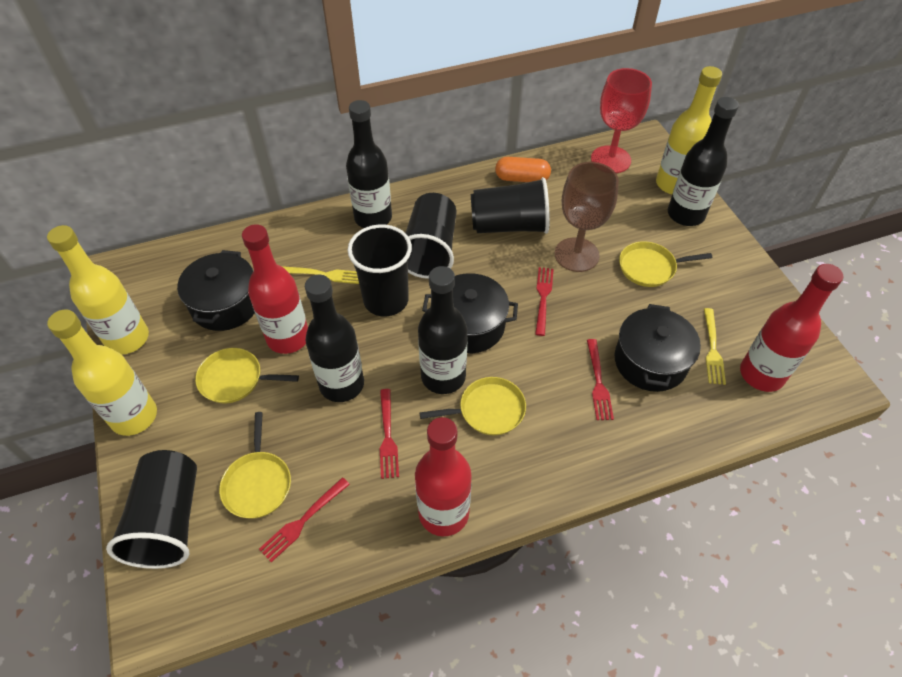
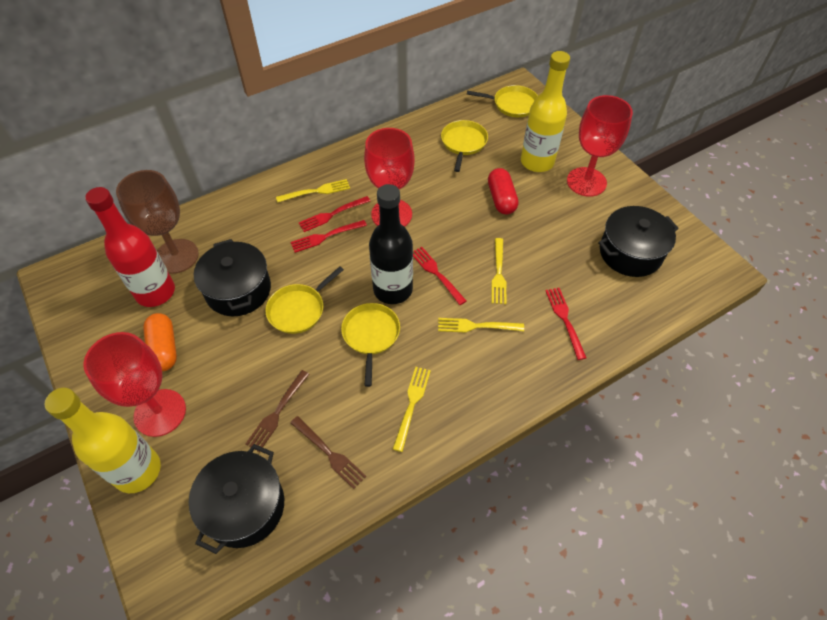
black bottle: [305,275,364,402] [346,100,392,228] [418,266,467,394] [668,97,739,226] = 4 -> [369,184,413,304] = 1
black cup: [106,450,197,569] [347,224,412,316] [405,193,456,279] [471,177,549,234] = 4 -> none = 0
brown fork: none = 0 -> [245,370,310,452] [290,416,366,489] = 2
red bottle: [242,225,308,354] [415,417,472,536] [740,264,843,392] = 3 -> [85,187,175,307] = 1
red capsule: none = 0 -> [488,168,519,214] = 1
red goblet: [591,68,652,173] = 1 -> [83,332,186,437] [364,128,415,227] [567,95,633,197] = 3
yellow bottle: [47,225,149,355] [47,310,157,436] [656,66,722,194] = 3 -> [44,388,161,493] [521,51,570,172] = 2
yellow fork: [281,266,359,284] [704,308,726,385] = 2 -> [276,179,350,203] [393,367,431,452] [438,318,524,333] [492,238,506,304] = 4

